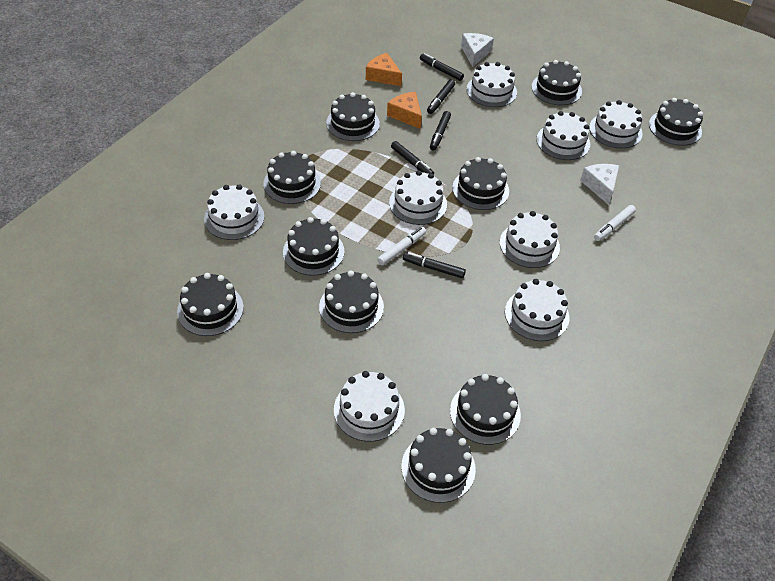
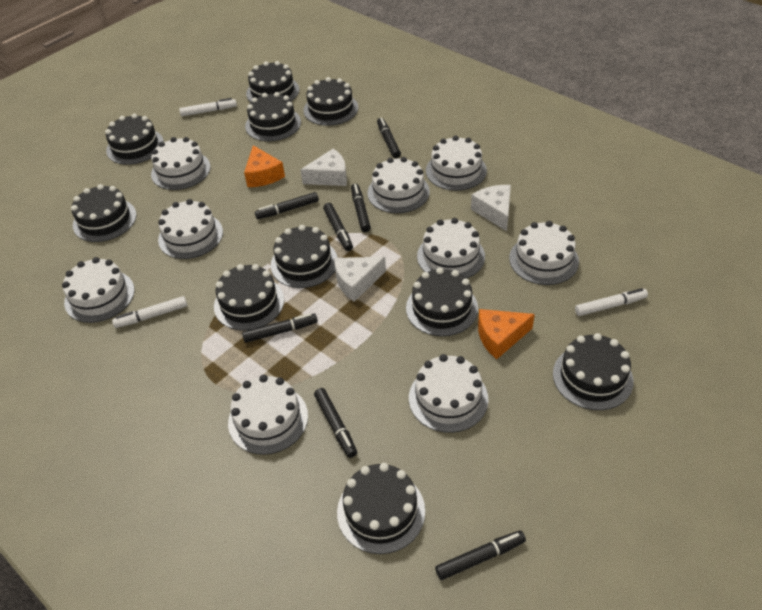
black marker: [391,141,434,175] [403,252,466,278] [420,53,464,81] [427,79,455,114] [430,111,451,150] = 5 -> [242,313,318,343] [255,192,319,219] [314,388,357,458] [323,203,353,251] [351,184,371,232] [377,117,401,158] [435,530,526,580] = 7
white cake: [204,184,264,240] [334,371,405,442] [389,170,447,225] [466,62,517,107] [500,211,560,268] [505,279,569,341] [536,111,590,160] [589,100,643,148] = 8 -> [62,257,135,323] [151,137,211,190] [158,199,223,259] [228,375,308,455] [367,157,430,213] [409,354,488,433] [417,218,485,279] [426,136,487,191] [509,221,579,285] = 9
white cheese: [461,33,494,67] [580,164,619,205] = 2 -> [300,149,347,186] [334,257,386,302] [471,185,511,231] = 3
white marker: [377,227,426,266] [594,205,636,241] = 2 -> [112,296,187,328] [179,98,237,116] [575,288,648,316] = 3

